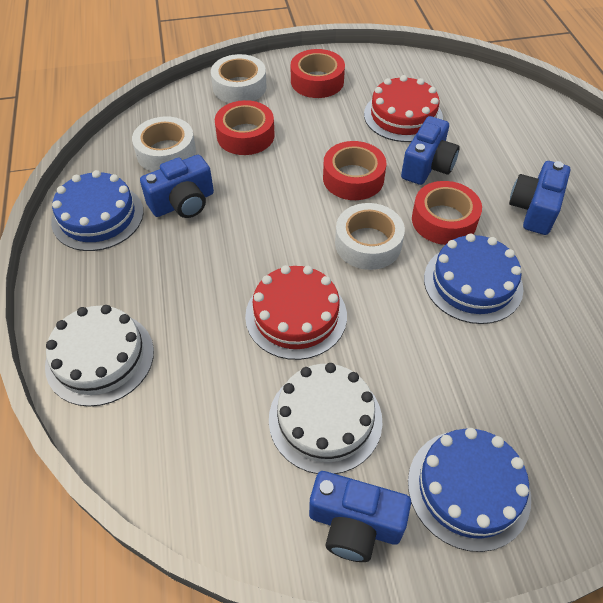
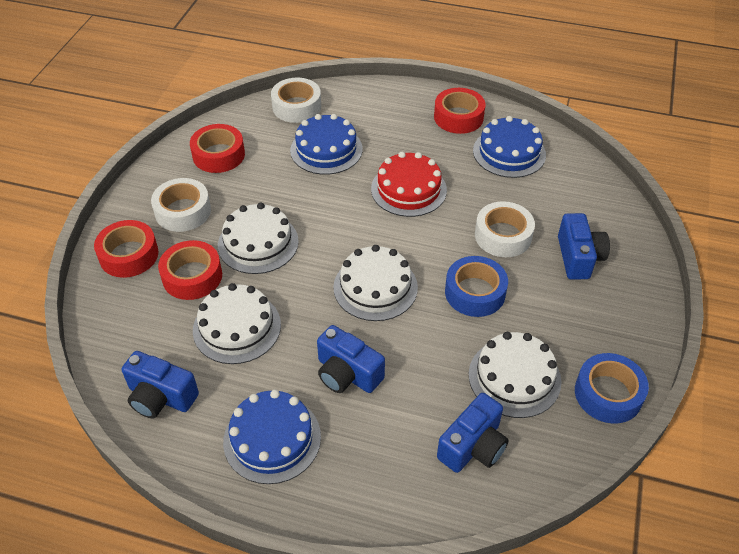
blue tape: none = 0 -> [445,256,508,317] [575,353,649,424] = 2
red cake: [245,265,347,360] [364,75,443,142] = 2 -> [371,152,447,217] = 1
white cake: [45,305,154,406] [269,363,382,474] = 2 -> [193,283,281,364] [218,203,299,274] [333,245,418,321] [469,332,562,418] = 4

